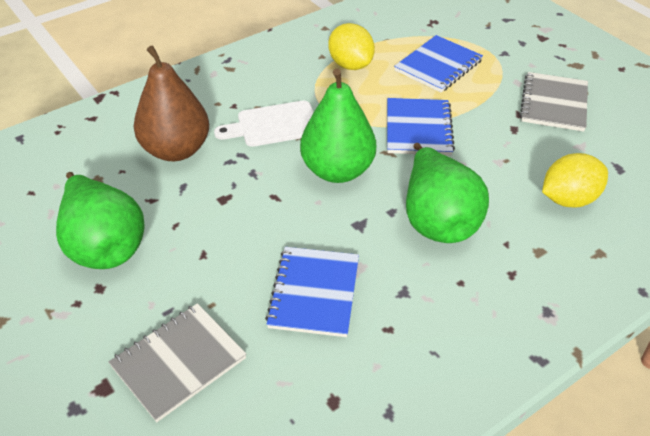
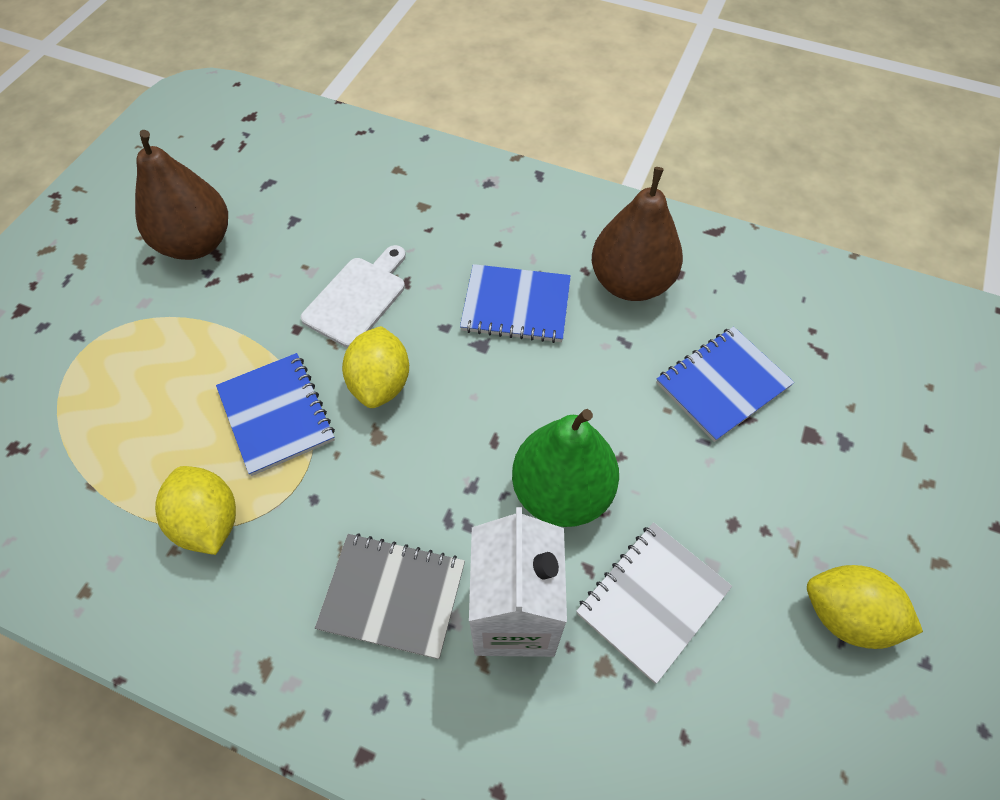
brown pear: [134,45,209,161] = 1 -> [135,130,228,260] [592,167,683,301] = 2
green pear: [56,172,145,269] [300,69,376,183] [406,143,489,243] = 3 -> [512,409,619,527] = 1
grey notebook: [108,303,246,422] [520,72,588,132] = 2 -> [315,533,465,659] = 1
white carton: none = 0 -> [469,507,567,657] = 1
white notebook: none = 0 -> [576,522,732,684] = 1
yellow lemon: [328,23,375,70] [542,153,608,208] = 2 -> [155,466,236,555] [342,326,409,408] [807,565,923,649] = 3

